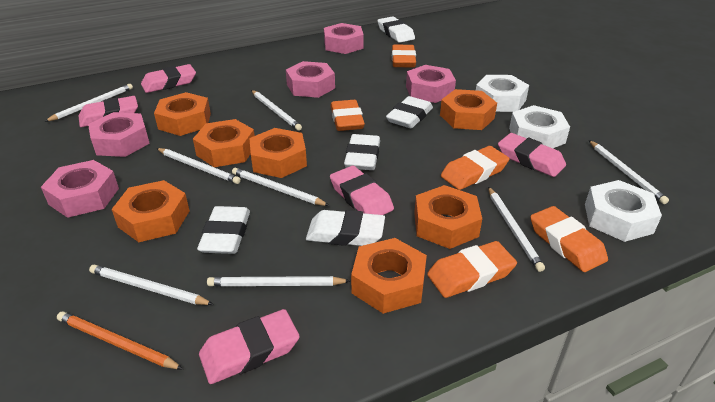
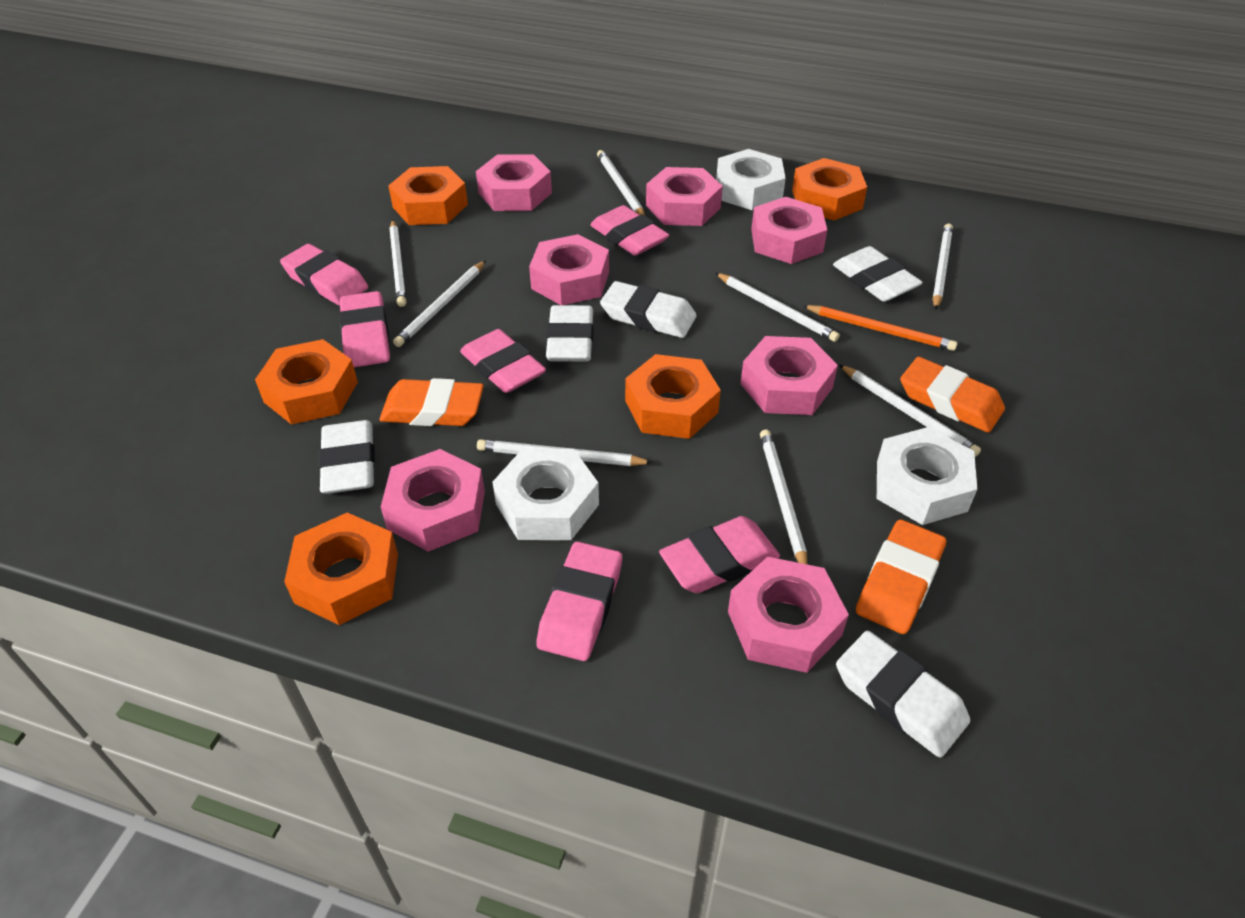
orange eraser: [331,100,365,131] [392,45,416,67] [427,241,517,298] [441,146,509,190] [530,206,608,272] = 5 -> [380,378,484,426] [856,520,946,634] [900,357,1005,433] = 3
orange nut: [112,180,190,242] [154,92,211,136] [193,119,255,167] [249,128,307,178] [351,238,427,314] [414,185,482,249] [440,89,497,130] = 7 -> [255,339,358,425] [284,513,398,625] [388,166,468,225] [625,354,721,439] [792,158,867,220] = 5
pink eraser: [79,96,138,127] [141,64,196,93] [199,309,300,384] [330,166,394,215] [498,133,566,177] = 5 -> [280,244,368,306] [339,291,390,367] [460,329,546,393] [536,542,622,661] [590,205,669,256] [659,516,780,593] = 6
pink nut: [41,160,119,218] [88,112,150,157] [286,61,335,98] [324,23,364,54] [406,65,456,103] = 5 -> [381,449,485,552] [476,154,552,211] [529,234,609,305] [646,167,723,226] [728,557,849,673] [740,336,838,415] [751,197,827,264] = 7

